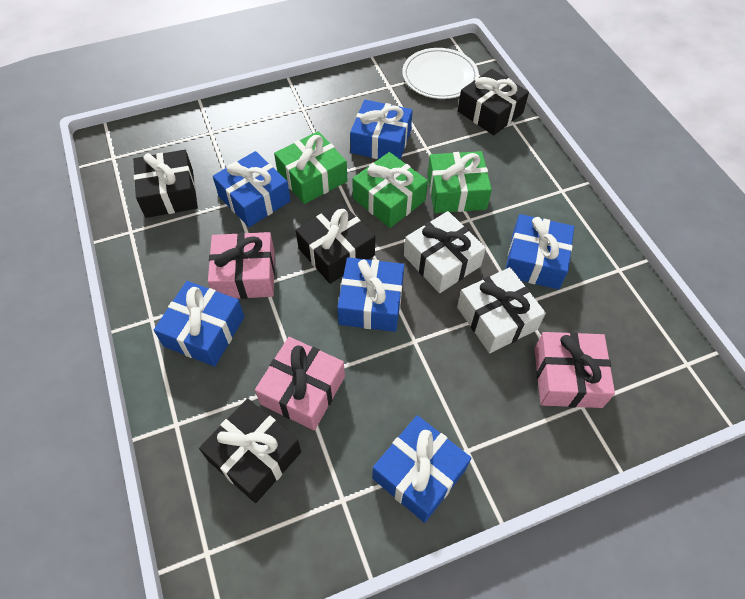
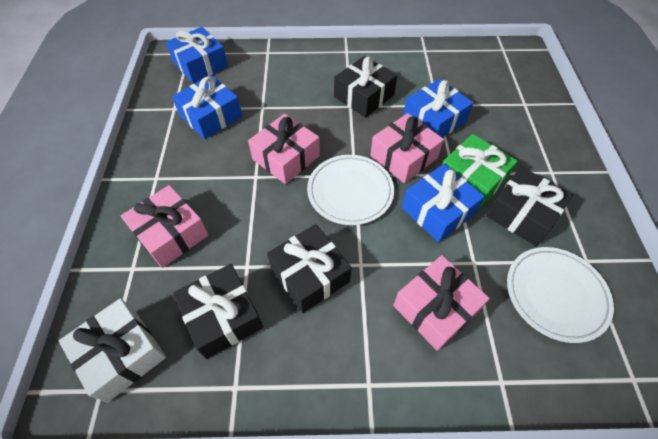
blue gift: [154,281,244,367] [213,151,291,227] [337,257,404,332] [350,100,413,160] [372,415,471,523] [506,214,574,289] = 6 -> [166,27,228,83] [172,75,242,139] [402,164,485,242] [403,79,473,138] = 4
green gift: [274,131,347,204] [352,152,428,228] [427,151,492,213] = 3 -> [442,134,518,208] = 1
pink gift: [208,232,275,299] [255,337,345,430] [534,332,615,408] = 3 -> [121,185,208,268] [248,114,320,184] [370,113,444,183] [393,255,490,351] = 4
white gift: [404,211,486,293] [457,267,546,353] = 2 -> [59,298,166,403] = 1
white plate: [402,48,479,99] = 1 -> [307,155,394,225] [507,247,614,343] = 2

